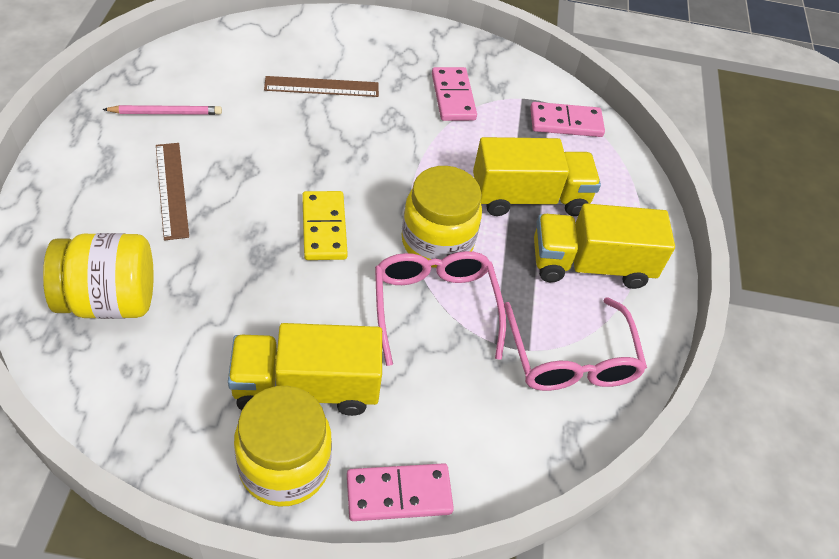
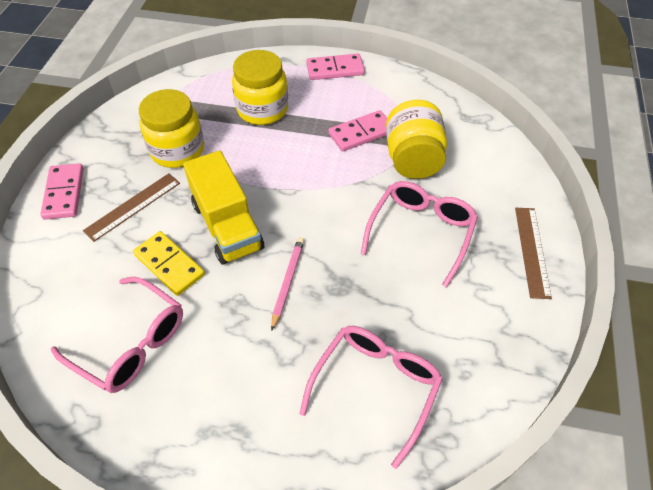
pink glasses: [375,251,506,366] [504,297,647,391] = 2 -> [51,277,183,393] [299,326,443,469] [361,181,478,287] = 3
yellow truck: [228,323,382,416] [473,137,601,216] [534,203,675,289] = 3 -> [183,150,264,264] = 1

